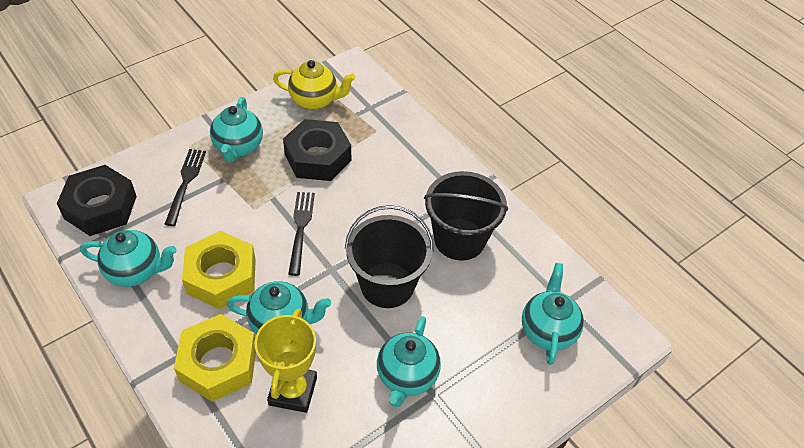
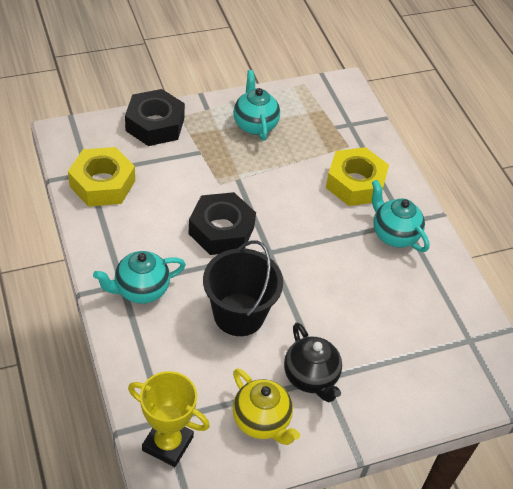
black bucket: [345,205,434,308] [424,171,508,261] = 2 -> [203,240,283,336] = 1
black fork: [165,149,206,226] [288,192,315,276] = 2 -> none = 0
black teapot: none = 0 -> [284,323,342,402] = 1
turquoise teapot: [80,230,177,287] [210,97,263,162] [227,281,331,334] [377,316,441,407] [522,263,584,365] = 5 -> [93,251,186,304] [233,70,280,141] [372,180,429,252] = 3

